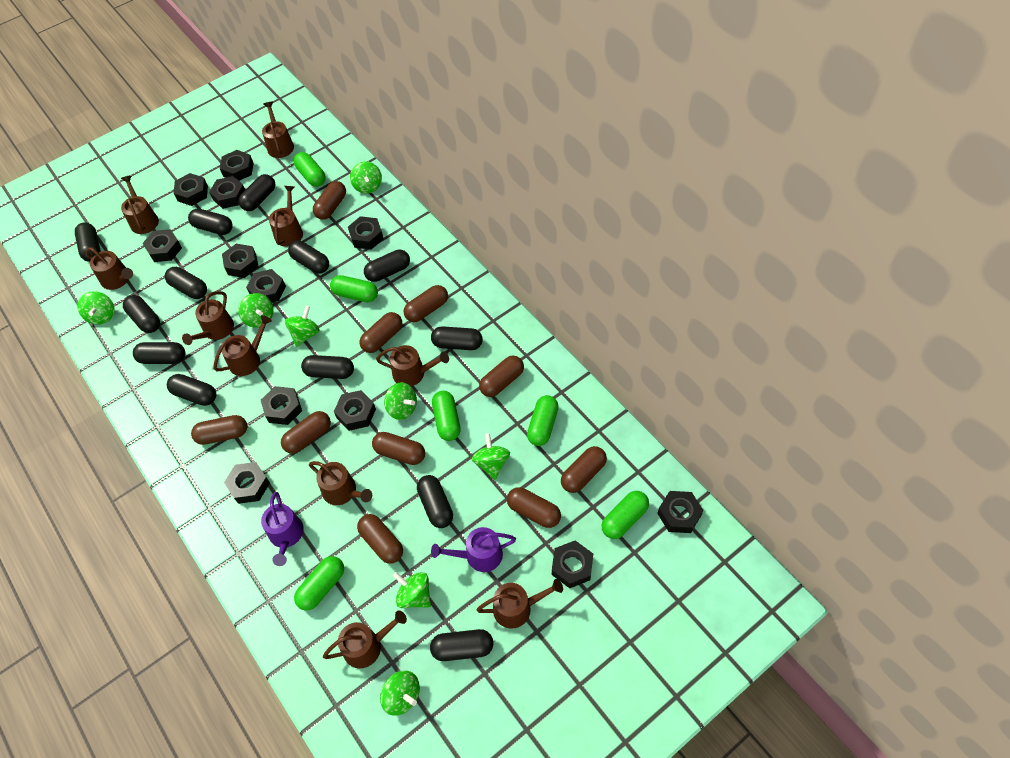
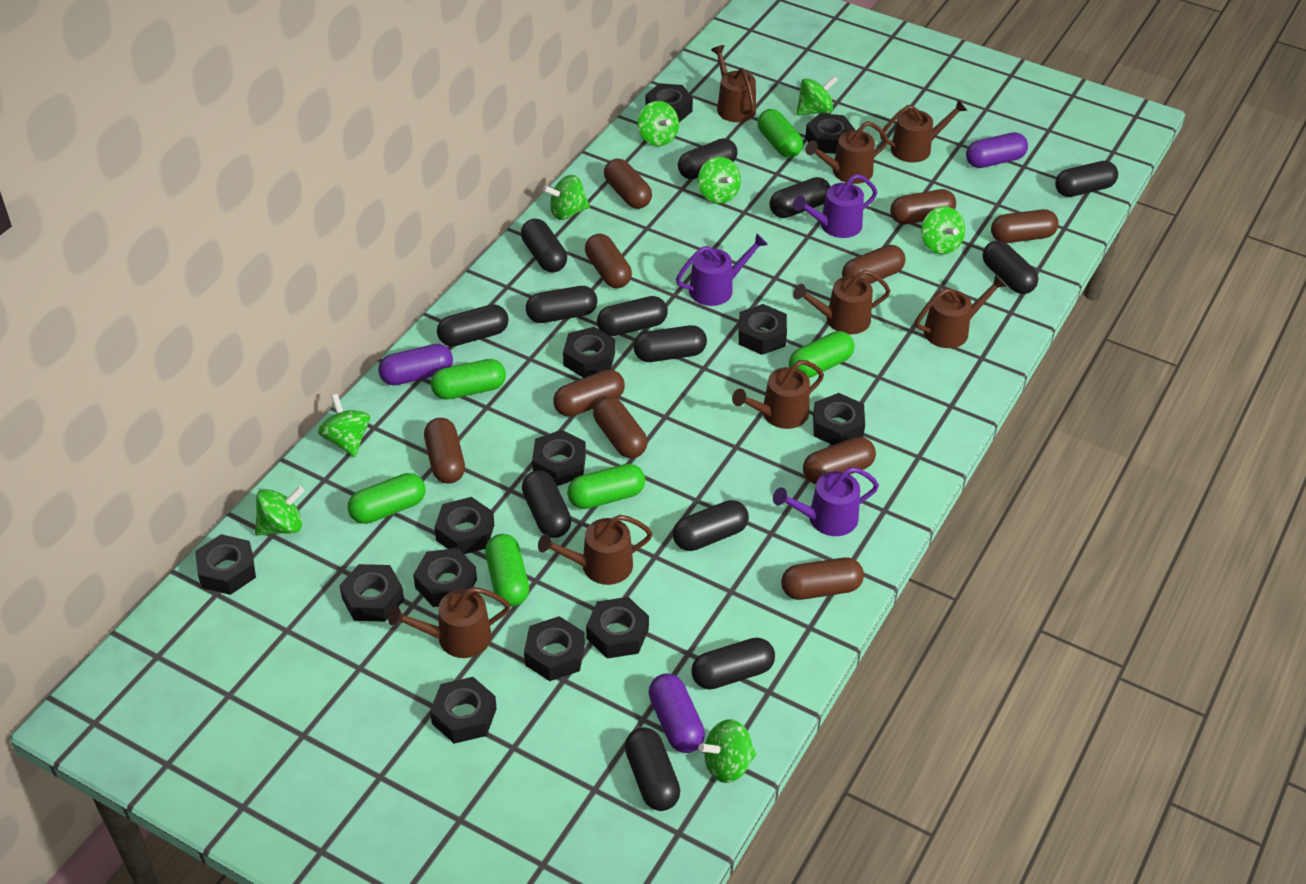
black nut: [143,229,182,262] [173,173,208,206] [209,176,245,209] [220,150,254,181] [222,244,259,278] [224,462,270,504] [246,269,286,302] [261,386,302,425] [334,390,376,431] [348,216,384,250] [552,540,593,588] [657,491,703,533] = 12 -> [195,534,256,595] [339,564,404,622] [413,548,477,607] [430,677,497,744] [435,497,494,554] [524,616,585,681] [532,430,586,486] [563,327,615,378] [586,597,649,659] [645,83,693,123] [738,304,787,355] [805,113,855,154] [813,393,865,445] = 13
brown watering can: [86,247,133,290] [121,175,159,234] [182,291,234,345] [213,315,272,376] [262,102,294,158] [269,186,303,247] [309,461,372,505] [323,610,407,669] [376,345,449,386] [476,579,563,629] = 10 -> [388,587,510,658] [538,515,653,585] [711,45,756,122] [732,360,824,429] [793,270,891,334] [806,121,888,184] [880,100,968,163] [915,274,1007,348] = 8
purple capsule: none = 0 -> [378,344,453,385] [649,674,705,753] [966,132,1028,168] = 3
purple watering can: [261,492,304,566] [431,527,516,572] = 2 -> [676,233,768,306] [773,467,879,536] [793,174,877,238] = 3

